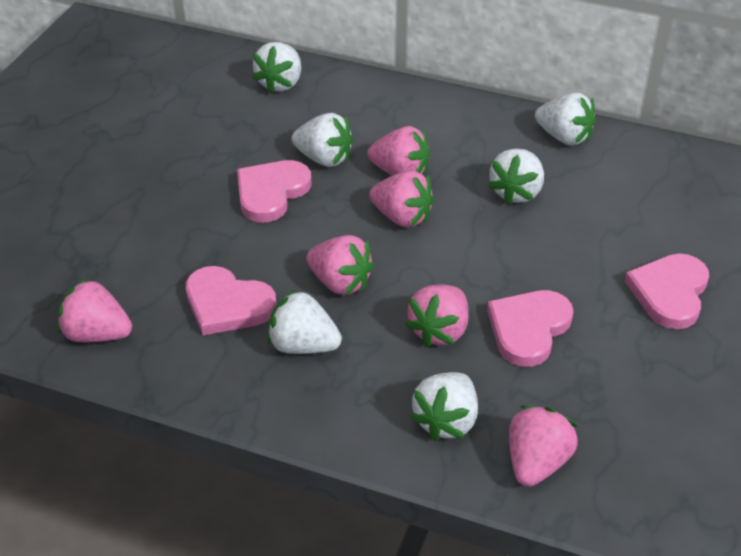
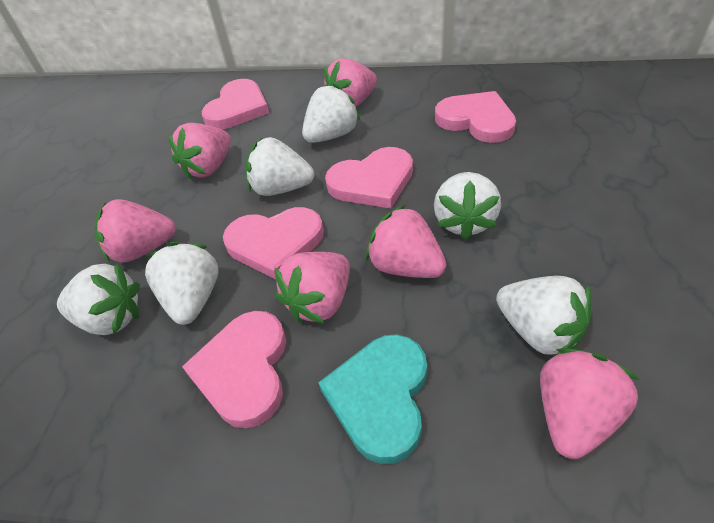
pink heart: [186,266,277,335] [237,160,311,222] [487,290,574,367] [624,254,709,329] = 4 -> [182,311,286,428] [202,79,269,129] [223,207,324,279] [325,147,413,209] [435,91,516,143] = 5
turquoise heart: none = 0 -> [318,334,427,464] = 1

